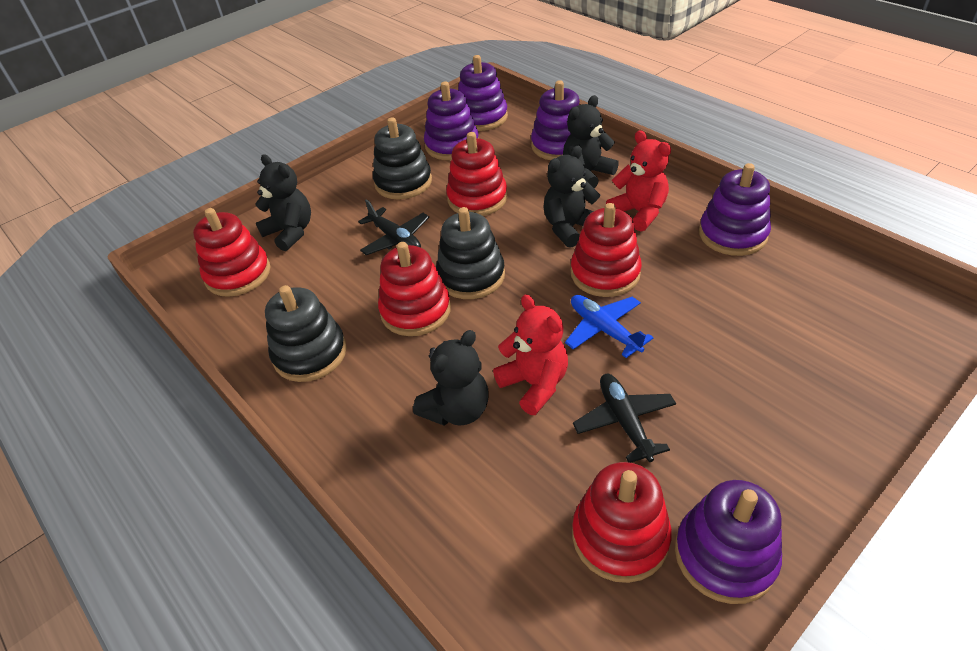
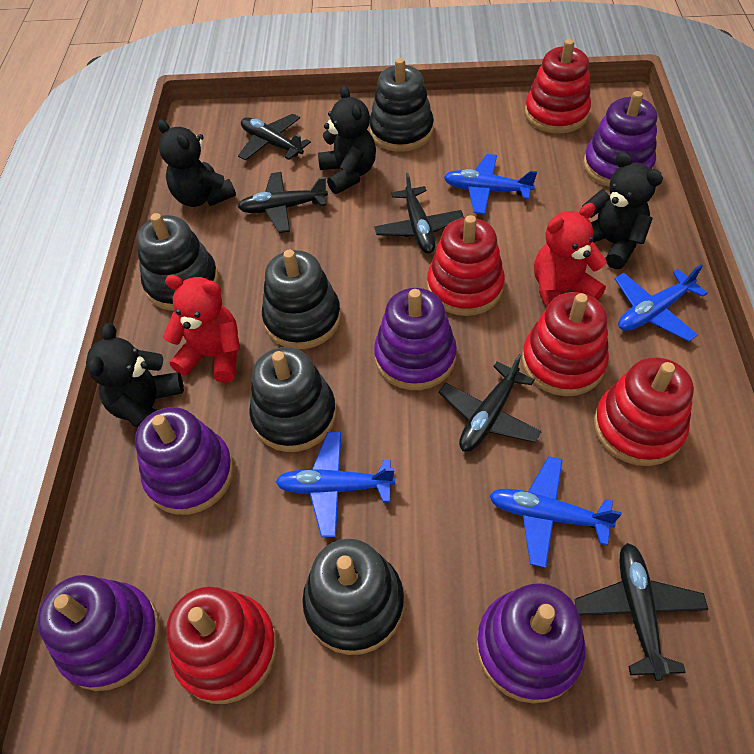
black plane: [358,199,429,255] [573,374,676,463] = 2 -> [238,114,311,160] [238,172,328,233] [374,173,464,254] [439,354,542,452] [574,543,708,681] = 5
black stacking toy: [265,285,347,382] [373,117,432,199] [436,207,505,299] = 3 -> [136,213,219,311] [249,347,336,452] [262,250,341,349] [302,539,404,655] [369,58,434,152] = 5
blue plane: [565,295,654,358] = 1 -> [275,432,395,537] [444,154,537,214] [489,456,622,568] [615,264,708,342] = 4

